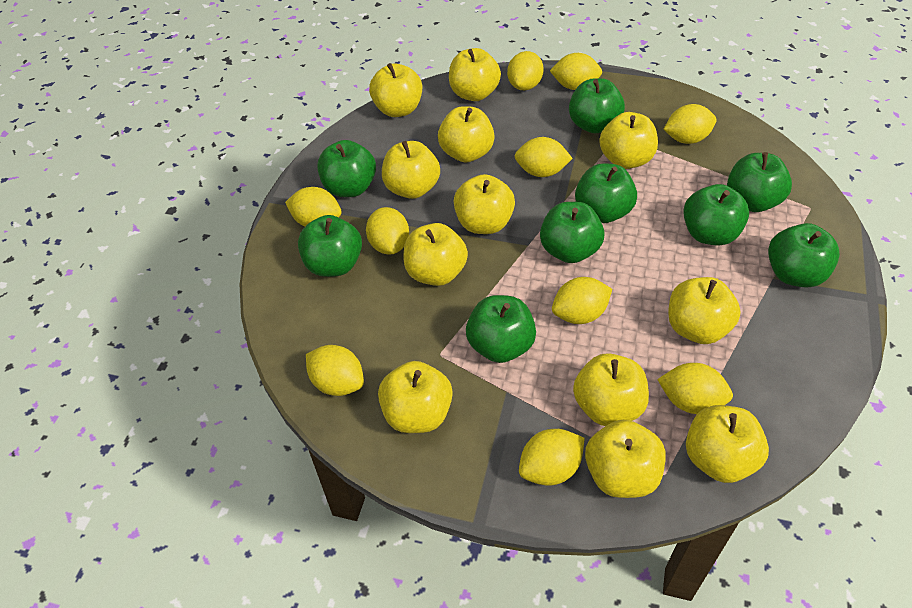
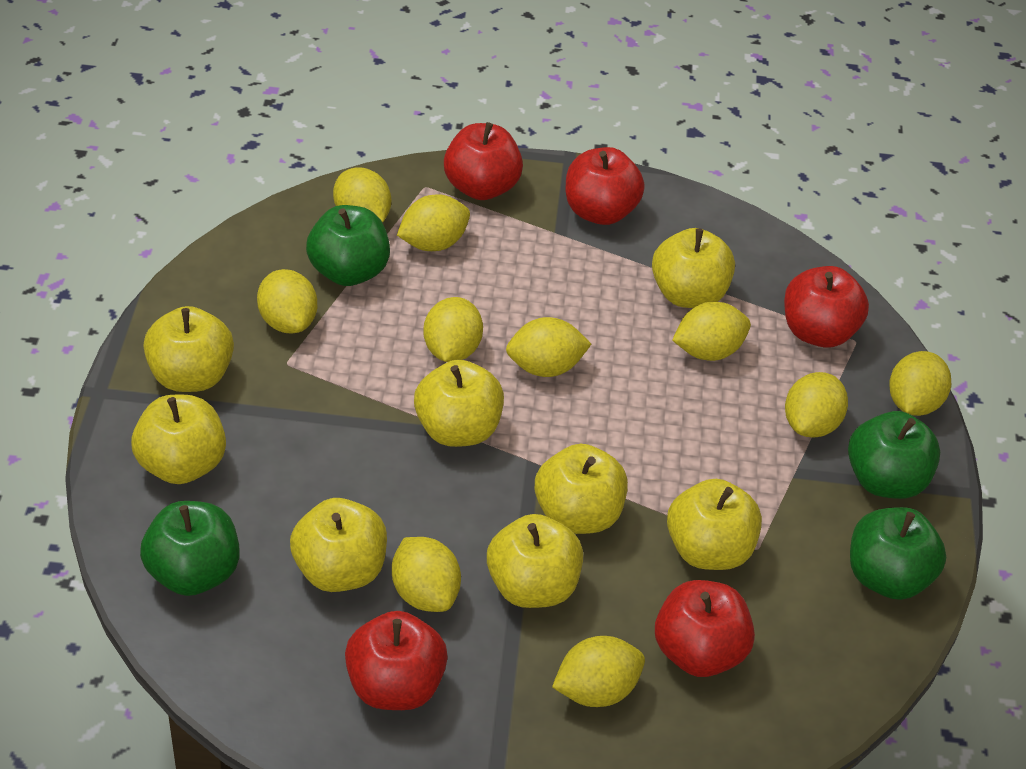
green apple: [298,215,362,277] [317,140,376,197] [466,295,536,363] [540,202,604,263] [569,78,625,134] [575,163,637,223] [683,184,749,246] [727,152,792,212] [768,223,840,287] = 9 -> [140,501,240,596] [306,205,390,286] [848,411,940,499] [850,507,946,600] = 4
red apple: none = 0 -> [345,611,448,710] [444,122,523,200] [566,147,645,225] [655,580,755,677] [784,266,869,348] = 5
yellow apple: [369,63,422,117] [378,361,453,433] [382,141,440,199] [404,223,468,286] [438,106,495,162] [449,48,501,101] [454,174,515,234] [573,353,649,426] [585,420,666,498] [599,112,658,169] [668,277,741,344] [686,405,769,483] = 12 -> [131,395,226,484] [143,306,234,392] [290,498,387,592] [414,359,504,447] [487,514,583,608] [535,444,628,534] [652,228,735,308] [667,479,762,570] = 8

